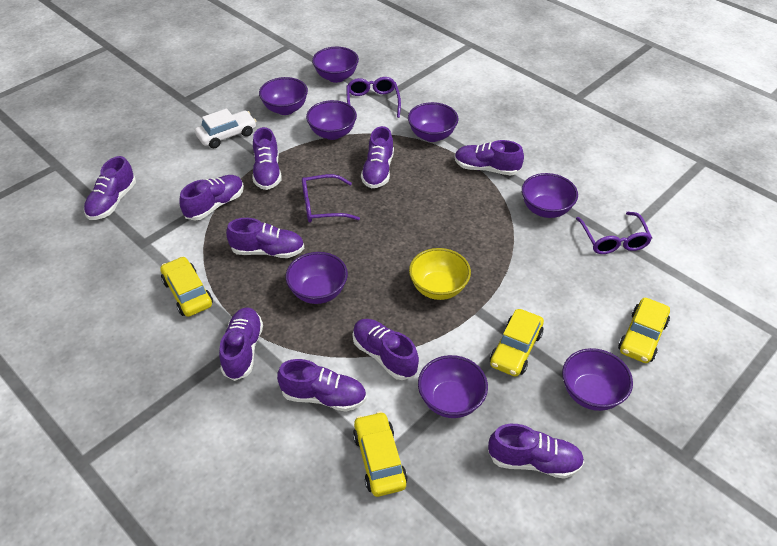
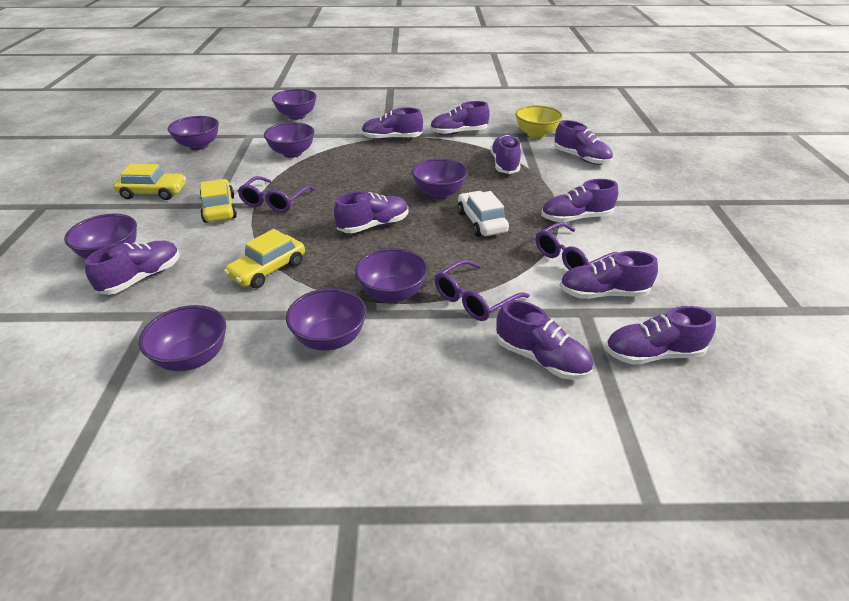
yellow car: [160,256,213,317] [353,411,408,497] [490,309,544,377] [618,298,670,363] = 4 -> [113,164,186,200] [200,179,237,223] [224,229,305,288] = 3

